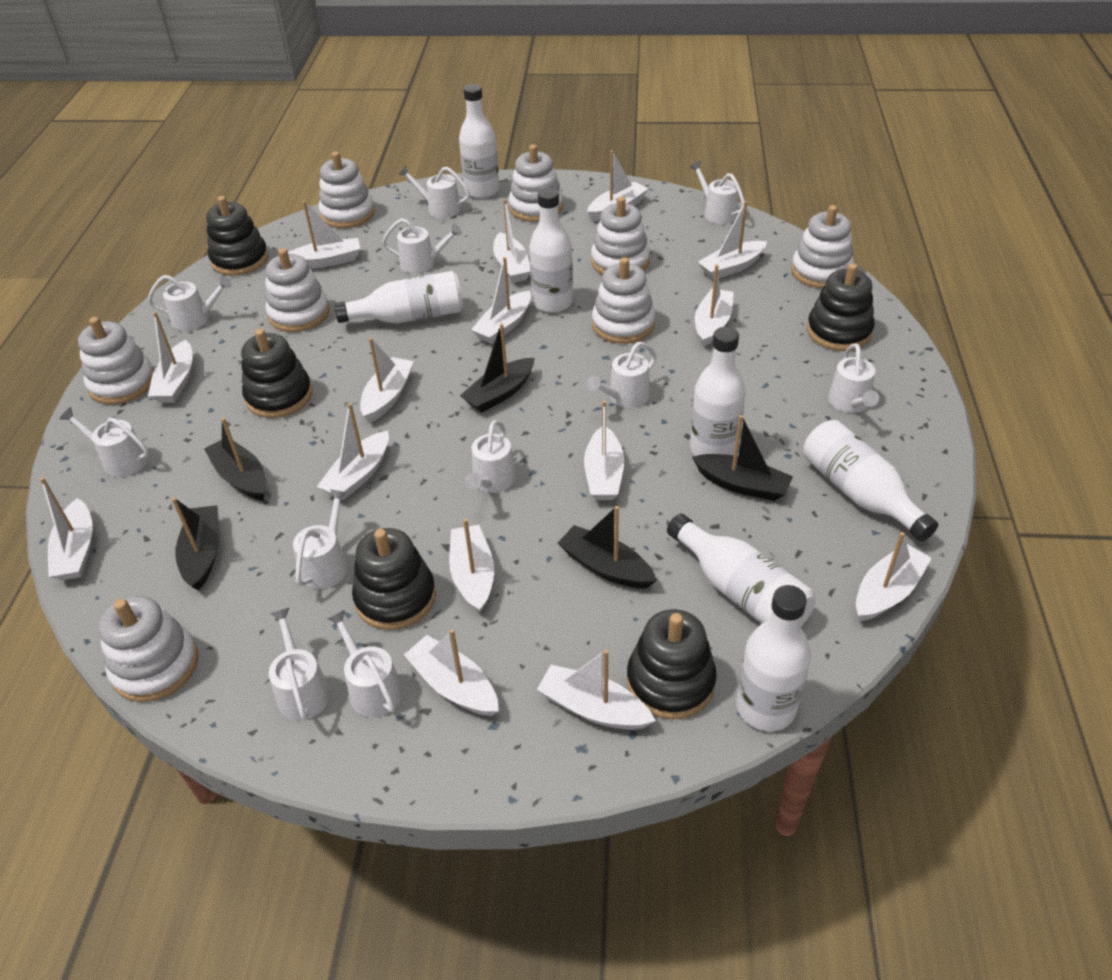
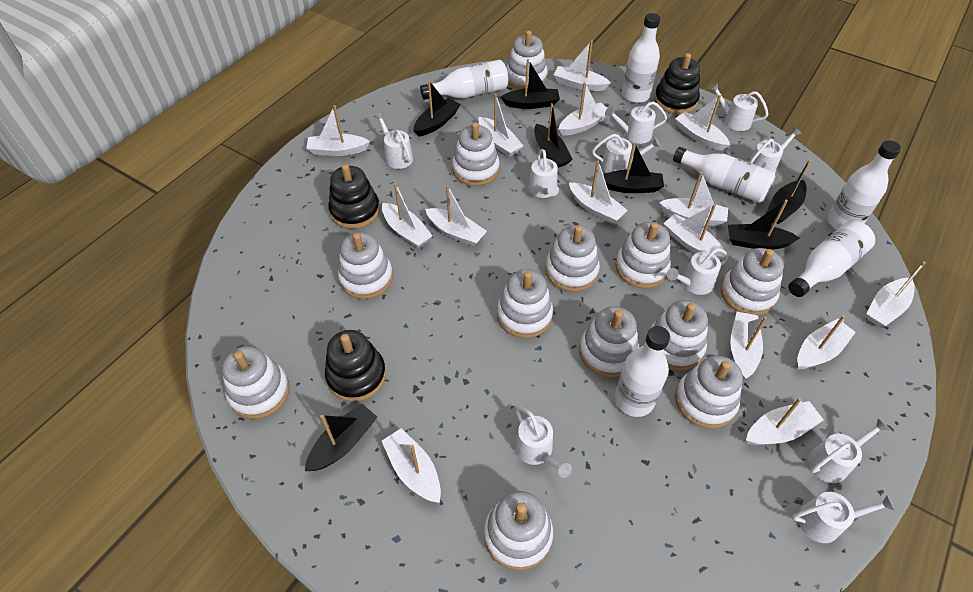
black boat: [171,497,220,590] [204,418,266,501] [460,323,535,413] [558,506,657,588] [692,415,793,501] = 5 -> [305,403,377,471] [414,81,461,137] [500,59,560,109] [534,103,573,168] [603,142,664,193] [728,200,800,250] [766,159,811,224] = 7
black stacking toy: [206,196,269,276] [241,329,312,418] [352,528,436,630] [627,609,717,719] [807,263,875,351] = 5 -> [325,330,386,402] [328,164,380,229] [654,53,700,114] = 3
white bottle: [334,271,463,323] [459,84,500,199] [529,188,573,313] [667,514,815,627] [690,327,746,456] [736,585,811,731] [803,420,938,542] = 7 -> [420,59,508,100] [615,326,670,417] [622,13,660,103] [673,147,775,203] [788,221,875,297] [827,140,901,230] = 6
white stacking toy: [78,317,154,405] [98,596,198,702] [265,248,329,332] [319,151,375,228] [509,144,563,222] [591,197,650,275] [592,257,655,344] [791,205,854,288] = 8 -> [222,346,290,419] [338,232,393,299] [452,122,500,186] [484,491,553,571] [497,269,553,338] [506,31,548,89] [545,225,600,292] [579,306,639,377] [615,222,671,288] [651,300,708,371] [675,355,743,429] [721,248,784,315] = 12
white watering can: [59,407,149,477] [148,275,232,331] [269,608,330,720] [293,489,348,589] [327,610,403,718] [382,218,462,274] [398,166,470,218] [465,420,516,493] [586,342,656,408] [689,161,745,224] [828,343,879,413] = 11 -> [374,112,413,169] [515,406,572,478] [528,149,559,198] [592,134,660,173] [605,102,667,144] [667,248,729,295] [709,82,768,131] [749,127,802,173] [792,492,895,543] [808,418,890,483] = 10

